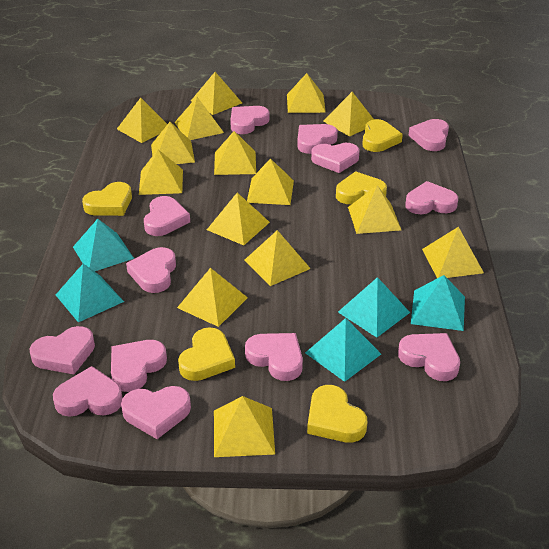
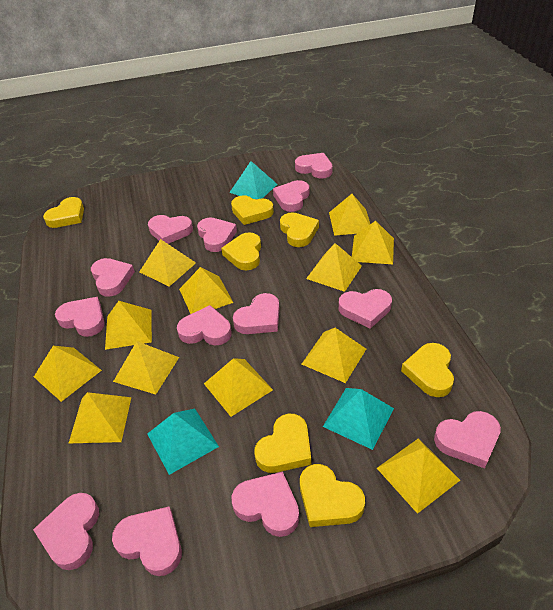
turquoise pyramid: [56,264,124,322] [73,219,134,271] [305,318,381,382] [338,277,410,337] [411,275,465,331] = 5 -> [147,409,219,475] [229,161,277,199] [323,388,394,450] = 3
yellow heart: [82,182,132,216] [178,327,235,381] [307,385,367,443] [336,171,387,204] [362,119,403,152] = 5 -> [43,197,84,228] [221,232,261,270] [231,195,274,225] [254,414,311,473] [280,212,319,247] [300,464,365,527] [401,343,454,397] = 7
yellow pyramid: [117,98,167,143] [139,150,183,195] [151,122,195,164] [175,97,224,140] [177,268,248,327] [191,72,242,115] [207,193,270,245] [214,131,256,175] [214,396,275,457] [244,230,311,286] [247,158,294,205] [287,73,326,113] [323,92,374,137] [348,185,401,234] [422,227,484,278] = 15 -> [34,346,102,402] [69,392,131,443] [105,301,152,350] [113,341,179,395] [139,239,196,287] [179,267,233,314] [204,358,273,417] [302,328,366,383] [306,243,362,292] [329,194,370,236] [352,221,394,264] [377,438,460,514] = 12

